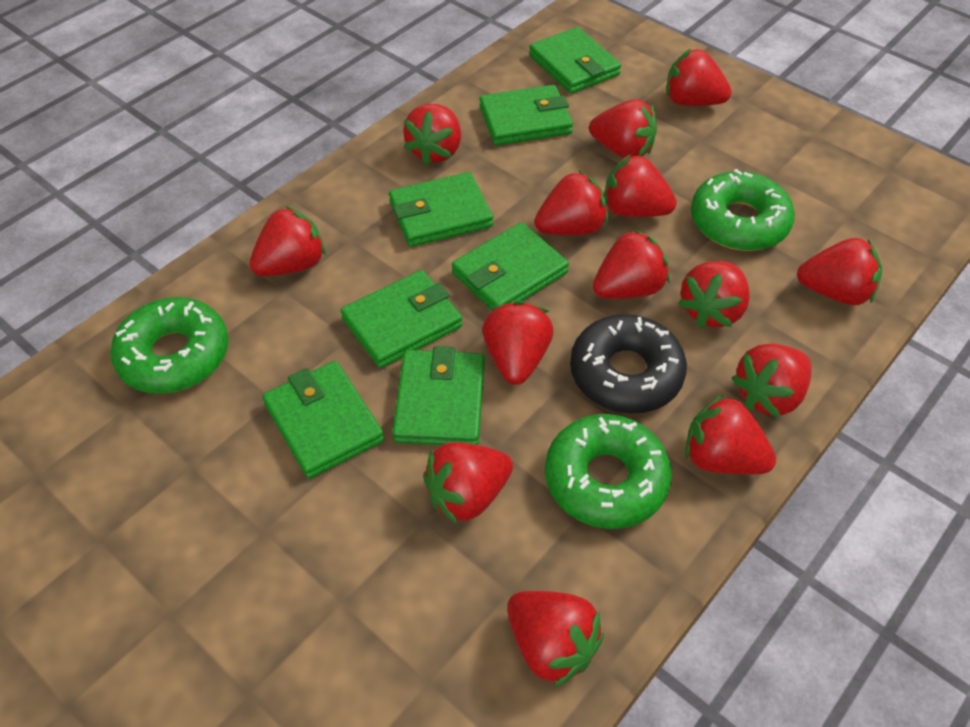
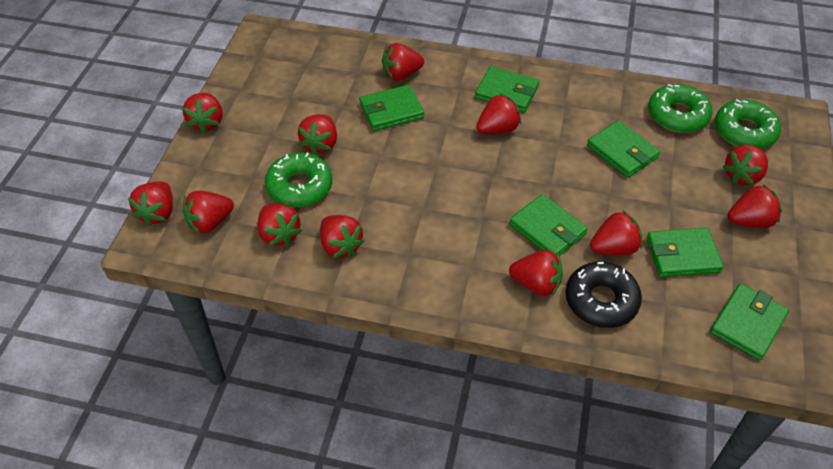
green wallet: [262,361,384,479] [341,270,462,368] [389,172,493,247] [392,346,485,445] [452,222,569,311] [479,85,573,146] [529,27,621,94] = 7 -> [359,85,424,131] [475,66,539,113] [509,194,588,256] [587,120,660,178] [647,228,724,277] [710,284,789,360] = 6
red strawberry: [249,206,326,276] [403,104,461,165] [423,442,513,524] [482,301,553,385] [507,591,604,688] [534,171,608,235] [589,99,657,158] [593,229,670,299] [604,154,677,217] [666,49,732,106] [678,261,750,328] [685,394,776,475] [732,344,811,418] [797,238,882,305] = 14 -> [128,182,173,226] [183,93,223,133] [183,191,234,234] [258,204,302,246] [298,114,337,155] [320,215,365,258] [382,43,424,81] [476,94,521,134] [509,250,563,296] [590,210,642,255] [723,145,768,185] [728,184,782,228] = 12

